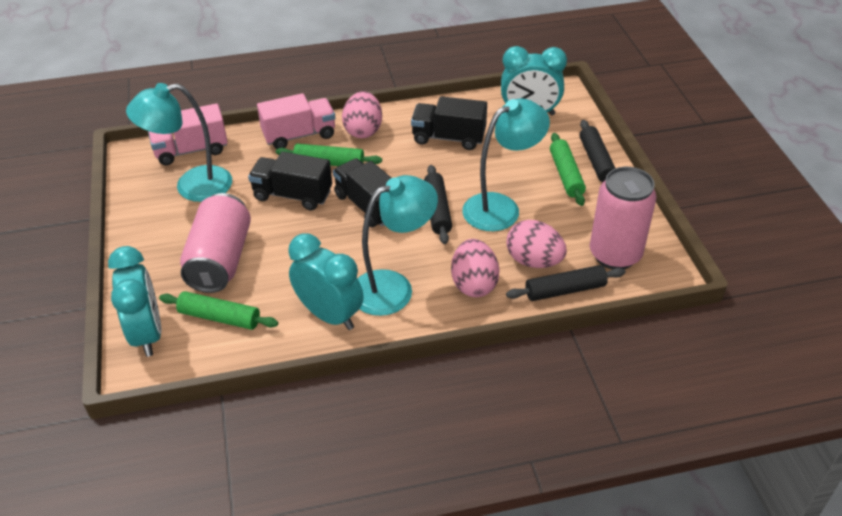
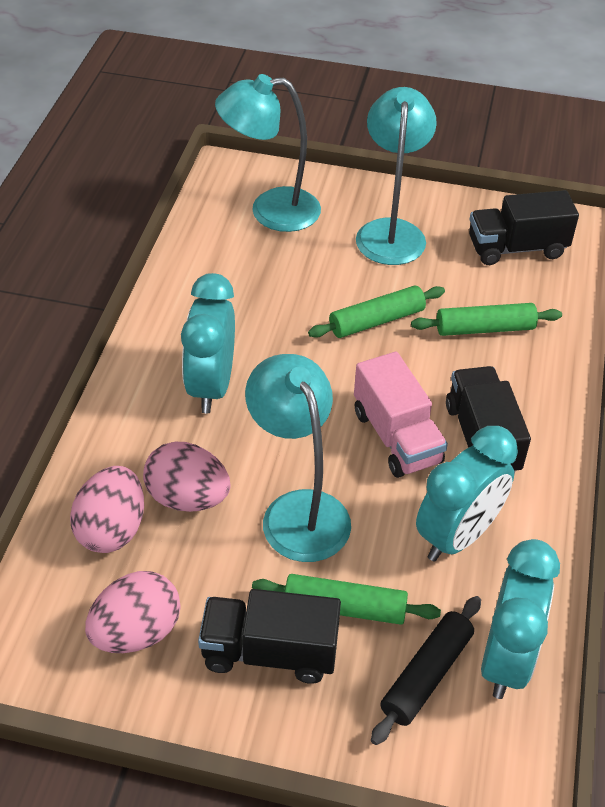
black rolling pin: [424,165,452,244] [506,265,626,301] [580,120,615,182] = 3 -> [371,596,481,745] = 1
pink can: [180,193,251,293] [590,167,656,269] = 2 -> none = 0
pink truck: [148,103,228,166] [257,93,335,149] = 2 -> [354,352,448,478] = 1

